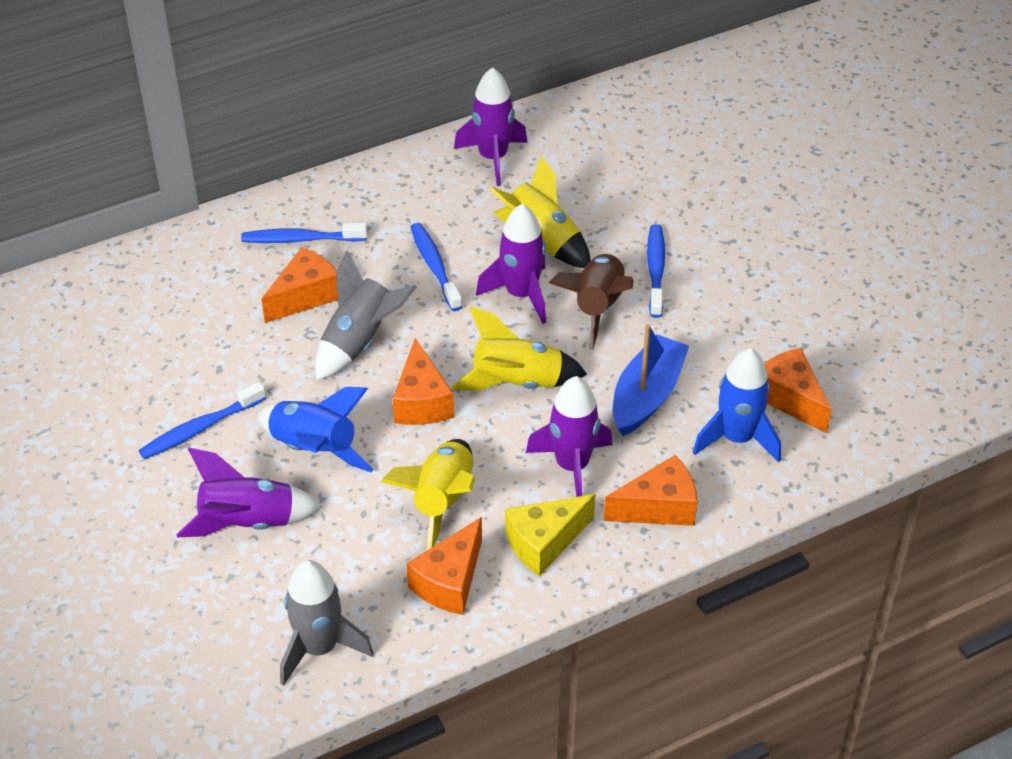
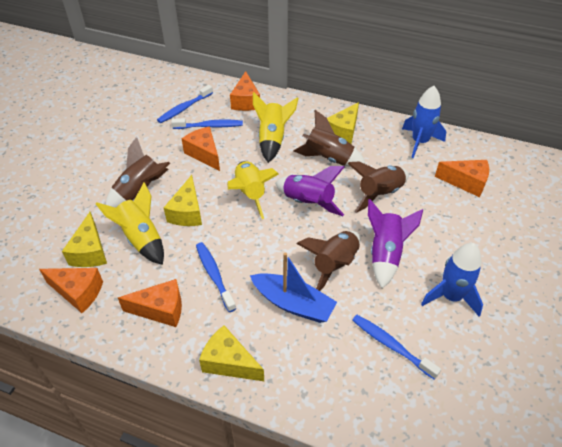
brown rocket: [549,253,634,350] = 1 -> [105,137,170,208] [294,110,366,167] [297,231,361,291] [347,161,409,213] = 4
grey rocket: [280,560,373,686] [315,250,417,380] = 2 -> none = 0
purple rocket: [177,448,322,537] [454,67,527,186] [476,204,546,324] [526,376,613,497] = 4 -> [275,166,344,216] [368,199,423,288] = 2
yellow cheese: [505,494,595,576] = 1 -> [62,212,107,267] [164,175,202,226] [199,325,264,381] [327,102,359,144] = 4

